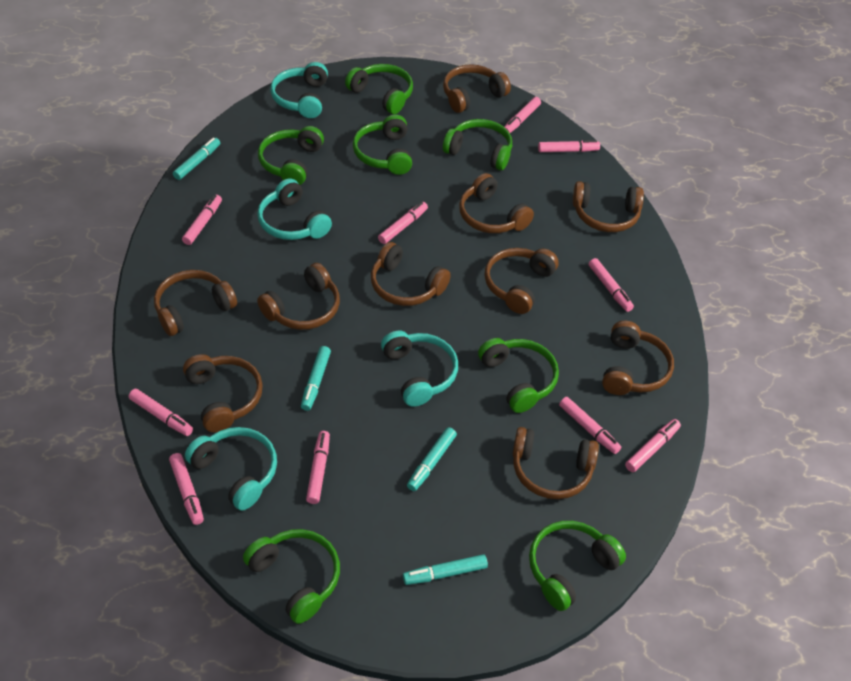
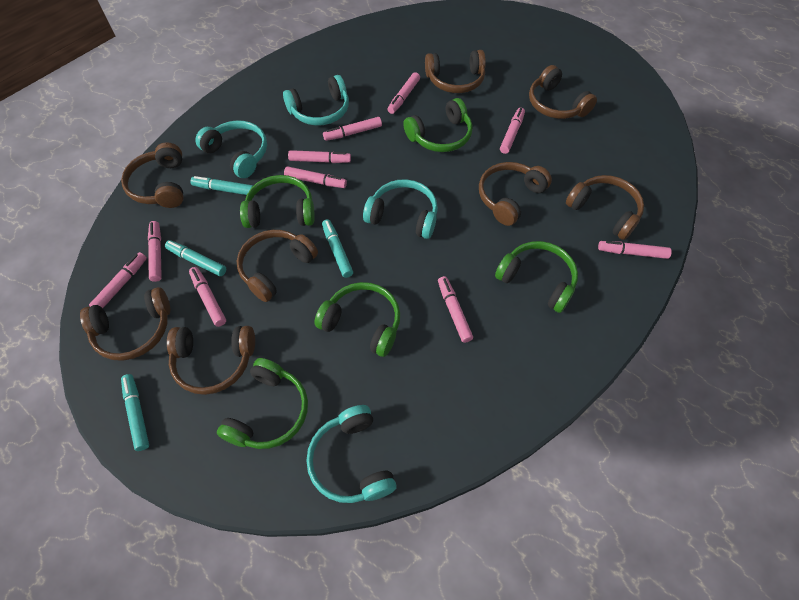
brown headphones: [154,270,237,336] [183,354,263,432] [257,263,340,330] [371,242,451,306] [443,64,511,113] [459,173,534,233] [485,248,559,314] [513,427,599,499] [573,181,644,232] [602,321,674,395] = 10 -> [80,287,170,361] [121,142,183,208] [167,326,255,395] [237,230,318,302] [425,50,486,93] [479,162,552,226] [529,65,597,119] [566,175,644,240] = 8
green headphones: [243,529,340,624] [258,126,324,185] [345,64,413,114] [353,114,412,175] [443,119,512,170] [478,338,559,413] [529,521,626,611] = 7 -> [217,358,308,449] [240,175,315,228] [314,282,400,357] [403,98,473,152] [495,241,578,313] = 5

